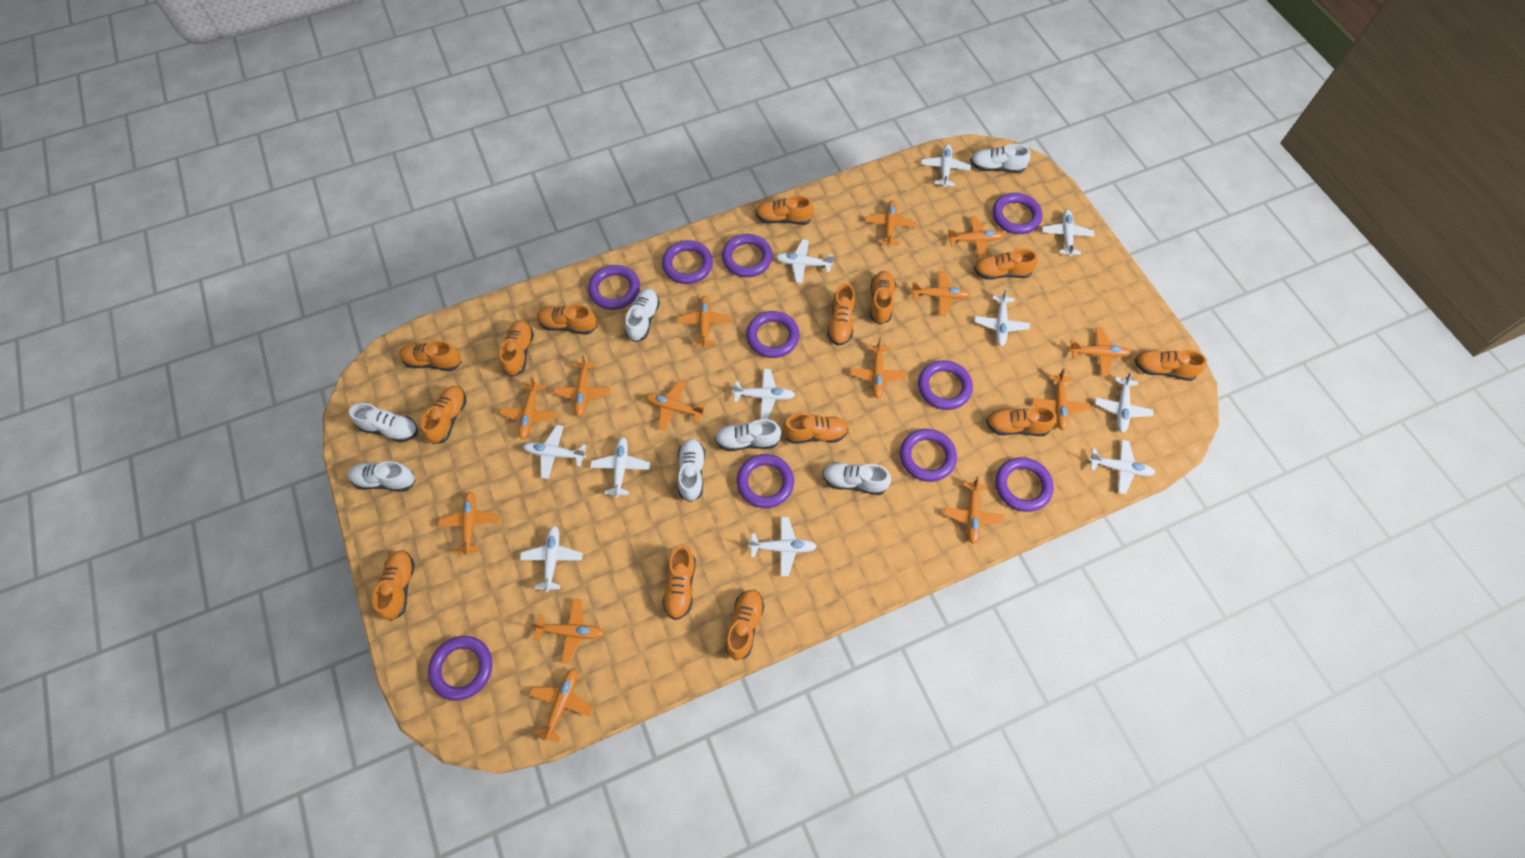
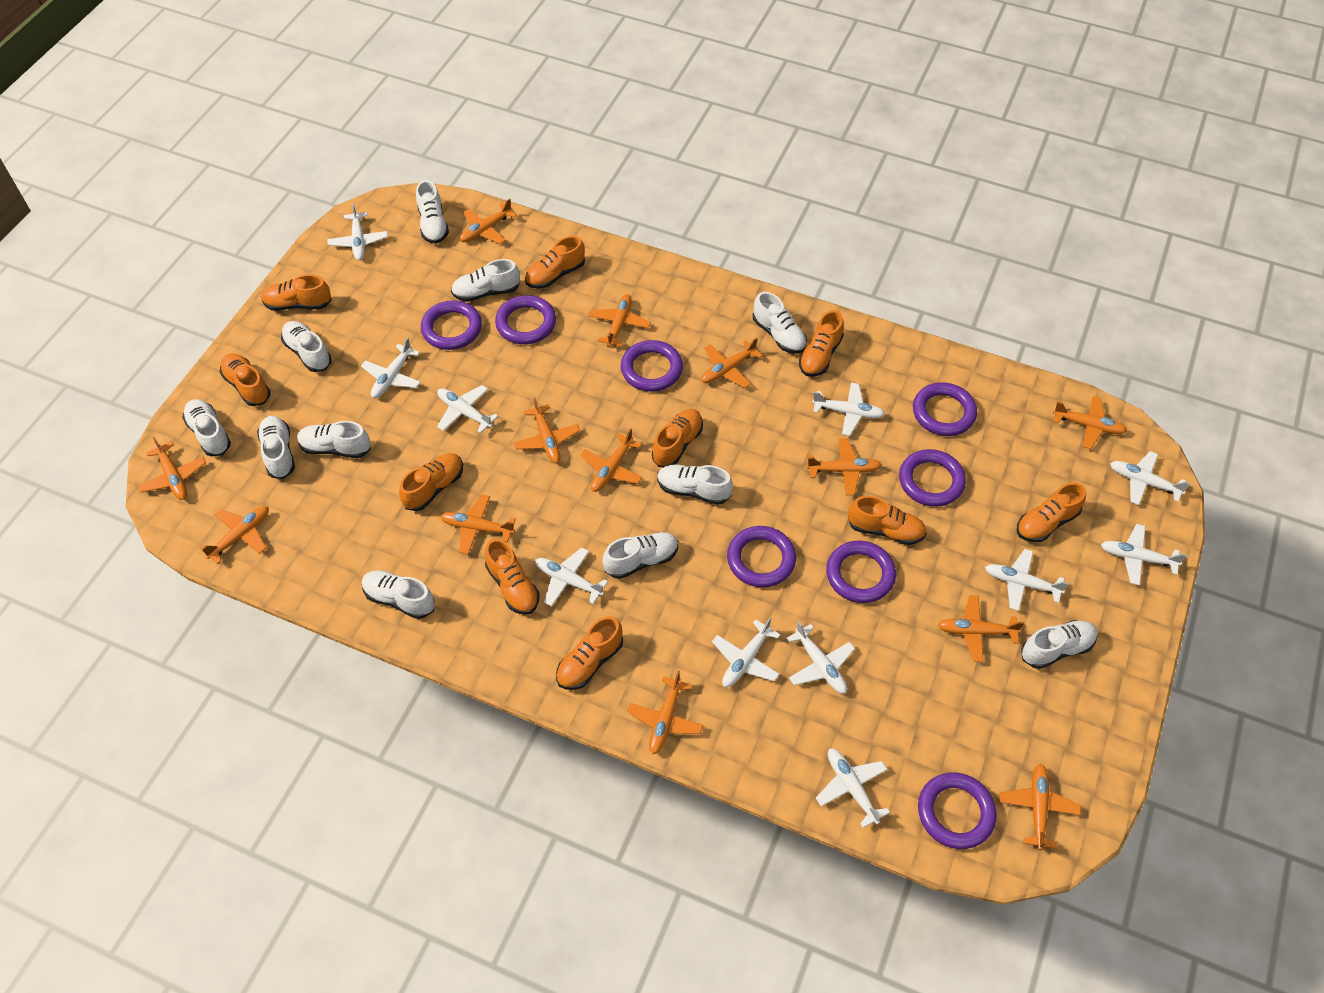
orange plane: [438,491,500,556] [499,377,557,440] [529,668,594,743] [530,599,604,664] [553,355,611,417] [645,380,706,431] [677,296,732,348] [850,338,906,398] [865,200,917,247] [911,271,971,316] [943,476,1005,544] [947,216,1004,259] [1032,368,1090,430] [1069,327,1131,376] = 14 -> [137,437,206,500] [200,506,269,564] [440,494,516,554] [460,199,517,244] [514,397,580,463] [580,428,643,492] [588,294,651,347] [627,671,703,754] [701,338,763,388] [806,438,882,495] [938,595,1024,662] [999,764,1081,850] [1053,396,1127,449] = 13
orange shoe: [372,550,415,621] [399,341,462,371] [421,386,467,444] [499,320,534,377] [537,304,597,335] [662,545,696,620] [725,590,764,660] [755,195,814,225] [783,413,848,444] [827,283,855,346] [870,271,896,324] [974,249,1038,280] [986,406,1057,436] [1135,350,1207,381] = 14 -> [220,354,271,406] [261,275,332,311] [399,453,463,511] [485,539,539,615] [525,236,585,289] [556,616,623,690] [652,409,703,467] [799,310,844,377] [848,496,927,545] [1017,482,1086,542] = 10
purple ring: [428,636,492,701] [588,265,640,310] [662,240,713,284] [722,234,773,277] [737,454,794,508] [746,311,799,358] [900,429,957,482] [918,360,973,410] [992,193,1042,234] [995,457,1054,512] = 10 -> [421,300,482,350] [495,295,556,344] [621,340,683,392] [727,526,796,588] [826,541,896,603] [899,449,966,507] [913,382,977,436] [918,772,997,849] = 8
white shoe: [348,461,416,492] [349,403,418,442] [625,288,660,342] [678,439,705,502] [715,419,781,451] [823,462,891,495] [970,144,1031,173] = 7 -> [182,399,231,456] [257,416,295,479] [281,321,332,372] [297,421,371,458] [362,570,435,619] [416,180,449,244] [451,259,520,302] [602,532,678,579] [657,465,733,505] [753,292,807,354] [1021,620,1098,669] = 11

